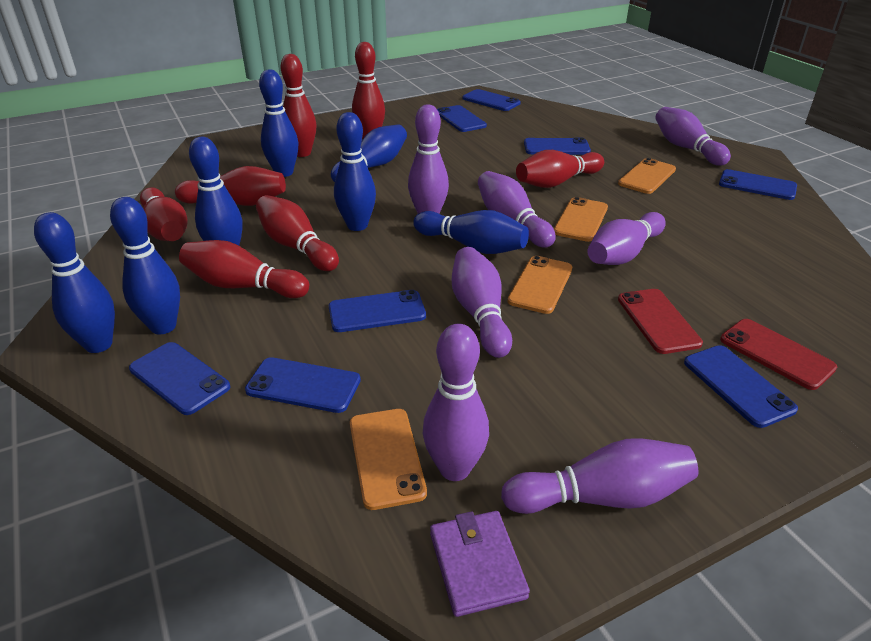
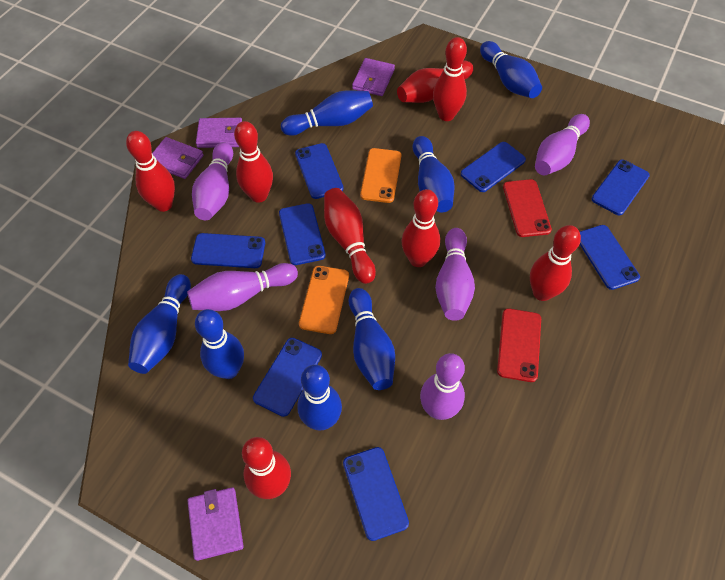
orange phone: [350,409,427,510] [508,256,572,314] [554,197,608,242] [618,158,676,194] = 4 -> [299,266,349,334] [360,148,401,203] = 2
purple bowling pin: [408,104,449,214] [423,324,489,481] [452,247,512,358] [478,171,556,248] [501,438,698,514] [588,212,666,265] [655,107,731,166] = 7 -> [187,263,298,311] [192,142,233,220] [420,353,465,420] [435,228,475,321] [535,114,590,175] = 5
purple wallet: [430,511,530,617] = 1 -> [152,137,204,179] [187,487,244,561] [196,118,242,148] [352,58,395,96] = 4
red bowling pin: [140,187,187,241] [175,166,286,206] [179,240,309,298] [256,195,339,271] [281,54,317,157] [352,42,385,139] [516,150,604,188] = 7 -> [126,131,175,212] [234,121,273,203] [242,437,291,499] [324,188,376,284] [397,61,474,103] [401,189,440,267] [433,37,467,121] [530,225,581,301] = 8

